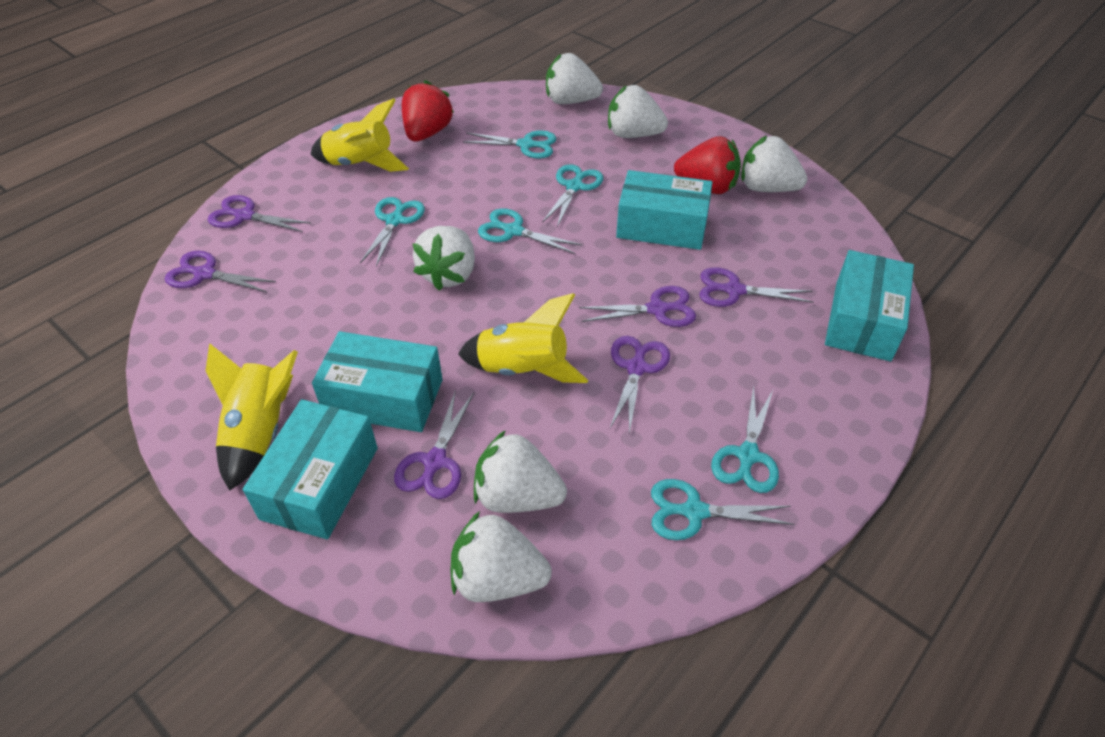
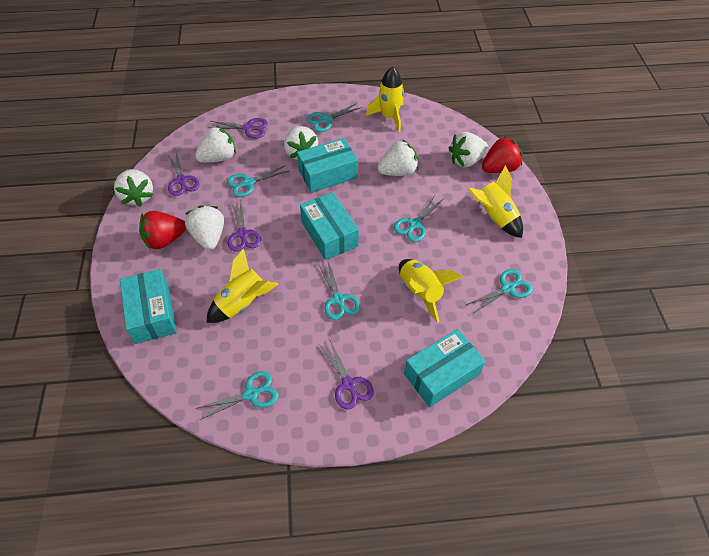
purple scissors: [165,251,276,292] [208,195,311,232] [394,389,474,499] [579,286,696,327] [610,336,670,434] [699,267,814,307] = 6 -> [168,151,200,196] [208,118,268,138] [228,202,261,252] [319,340,374,410] = 4
yellow rocket: [206,343,298,490] [310,98,409,172] [458,293,588,383] = 3 -> [207,249,278,323] [366,67,404,132] [399,259,463,323] [468,165,523,238] = 4

